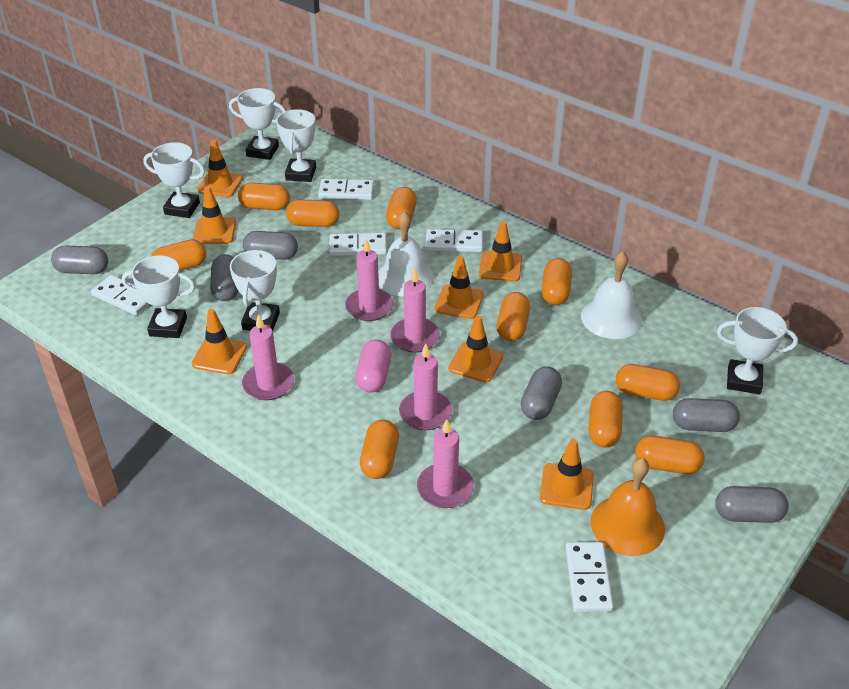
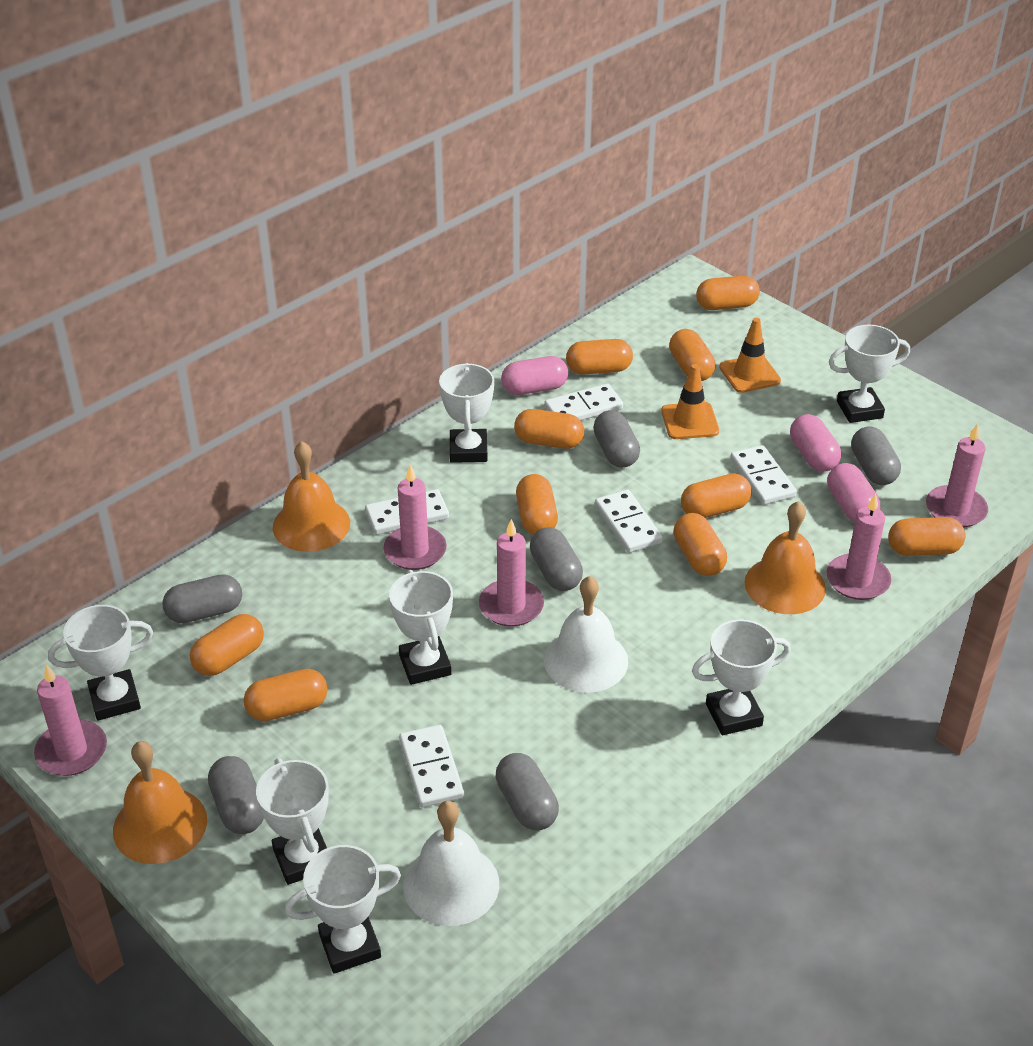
orange bell: [591,458,665,556] = 1 -> [113,741,207,864] [273,441,350,552] [745,501,826,614] = 3
orange traffic cone: [192,309,247,374] [193,186,236,244] [197,140,243,197] [435,256,484,319] [449,315,503,383] [479,221,522,282] [540,439,594,510] = 7 -> [661,364,719,439] [719,318,781,393] = 2
pink capsule: [355,340,391,392] = 1 -> [501,356,568,395] [790,414,841,472] [827,463,880,522] = 3
white trophy: [122,256,195,338] [143,142,205,218] [229,88,286,160] [230,249,280,331] [276,109,316,182] [717,307,798,394] = 6 -> [48,605,153,721] [256,758,329,885] [285,845,401,974] [389,570,453,685] [439,363,494,463] [692,619,791,735] [829,325,910,423] = 7

